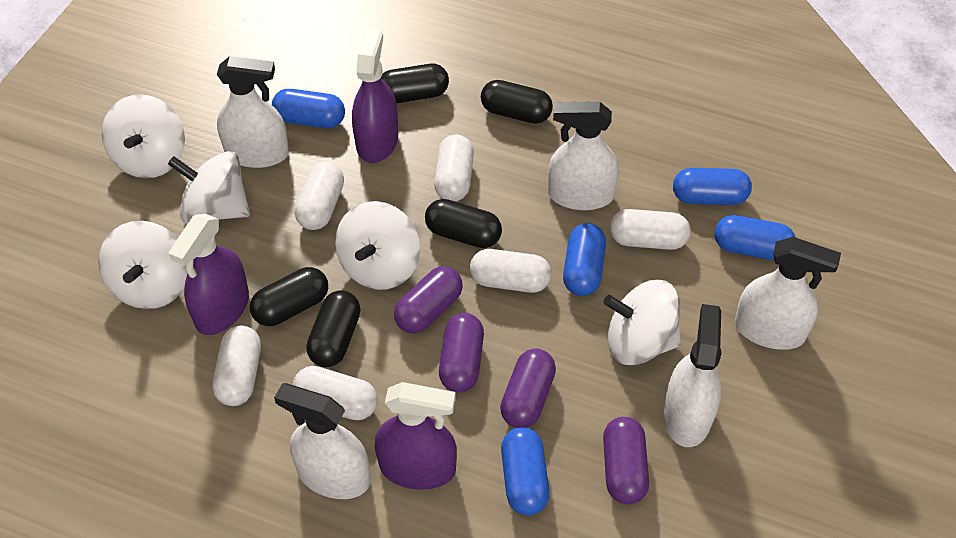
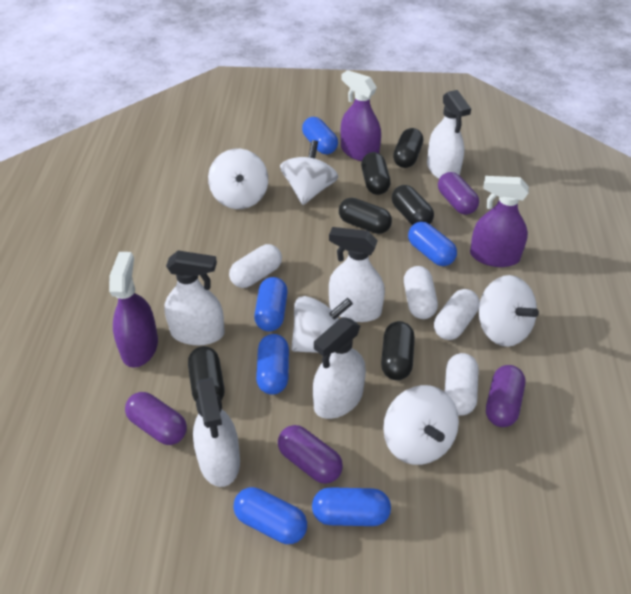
black capsule: [250,267,328,326] [306,290,360,367] [381,64,449,103] [425,199,502,248] [481,80,553,124] = 5 -> [188,346,224,402] [339,198,392,234] [361,152,391,195] [381,321,415,380] [392,185,434,225] [393,128,423,168] = 6
blue capsule: [272,89,345,128] [501,427,550,515] [563,223,606,296] [673,168,752,205] [714,215,795,260] = 5 -> [233,487,307,544] [254,277,288,332] [256,334,289,395] [302,117,338,154] [312,487,391,526] [408,222,457,266] = 6
white capsule: [213,326,261,406] [293,366,378,420] [295,162,344,230] [434,135,474,202] [470,249,552,293] [610,209,691,250] = 6 -> [229,244,282,288] [404,266,438,319] [434,289,480,340] [444,353,478,416] = 4

